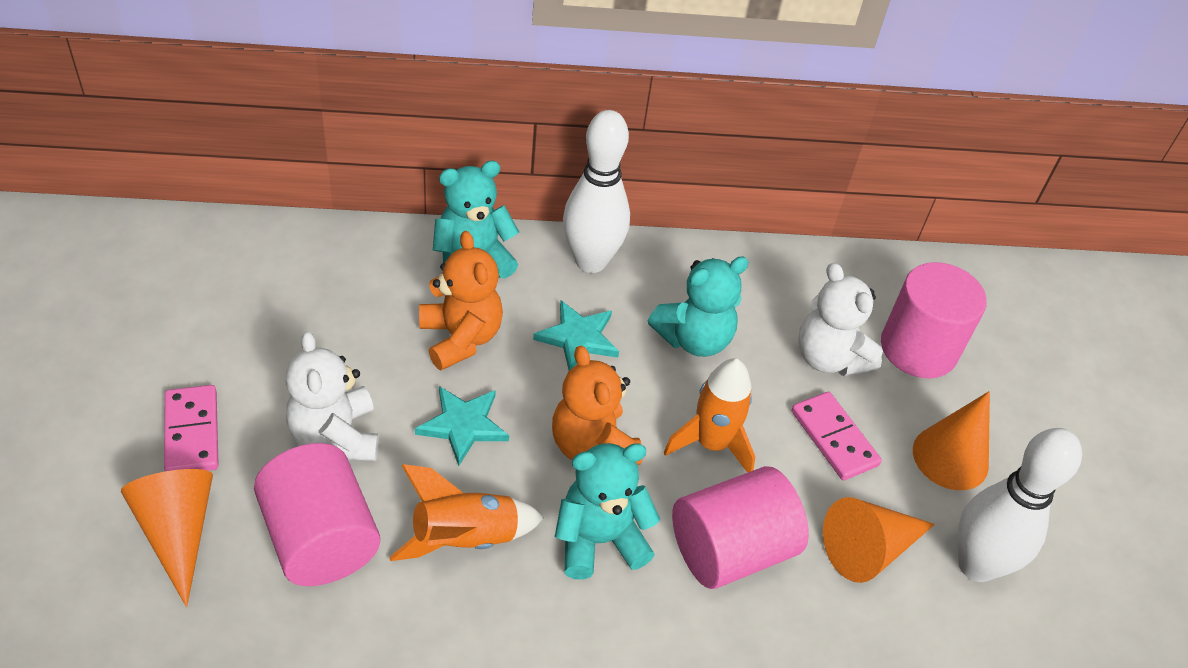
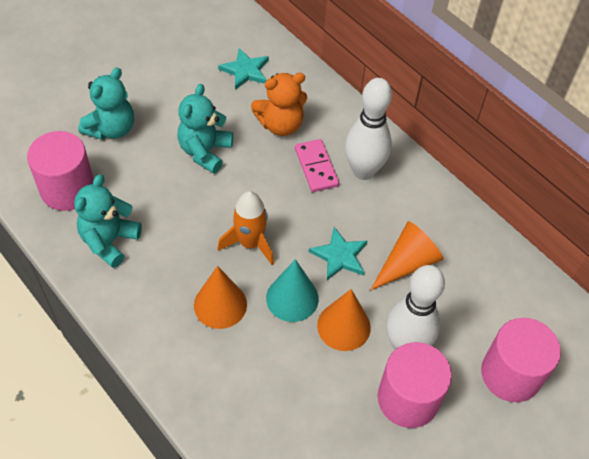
orange rocket: [389,464,544,561] [664,358,755,473] = 2 -> [217,191,274,265] = 1
orange teddy bear: [419,231,503,370] [552,345,642,465] = 2 -> [251,73,307,136] = 1
pink domino: [164,385,219,471] [792,392,882,480] = 2 -> [295,139,339,192] = 1
turquoise cone: none = 0 -> [266,259,319,322] = 1
white teddy bear: [285,331,379,461] [798,263,883,376] = 2 -> none = 0

